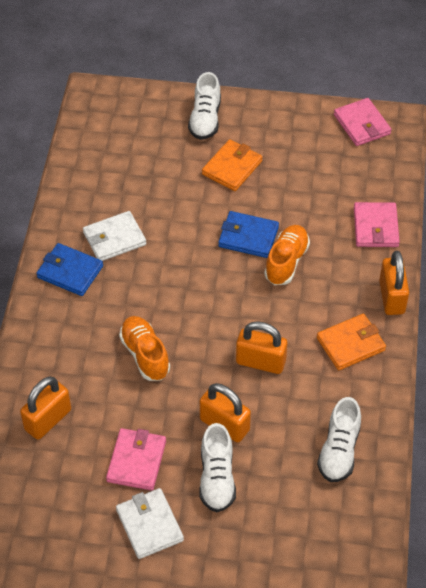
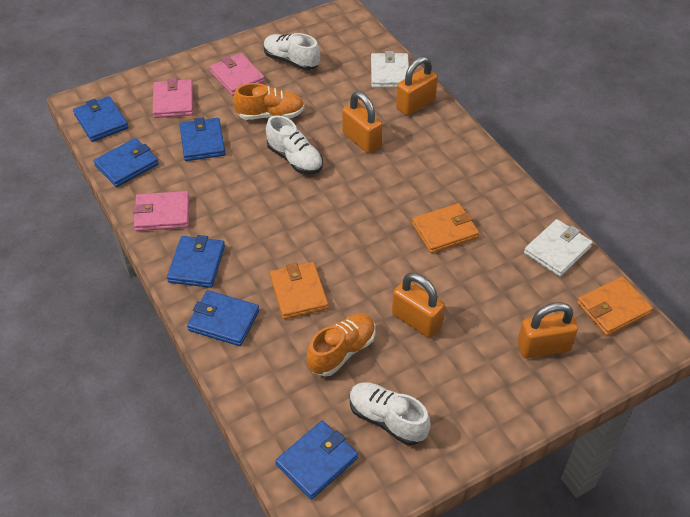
blue wallet: [36,243,103,296] [218,211,279,258] = 2 -> [73,96,129,142] [94,138,159,187] [167,235,225,288] [180,117,225,161] [187,290,259,346] [275,421,358,499] = 6
orange wallet: [202,139,262,191] [317,314,386,370] = 2 -> [270,262,328,319] [412,203,479,253] [577,277,653,336] = 3

